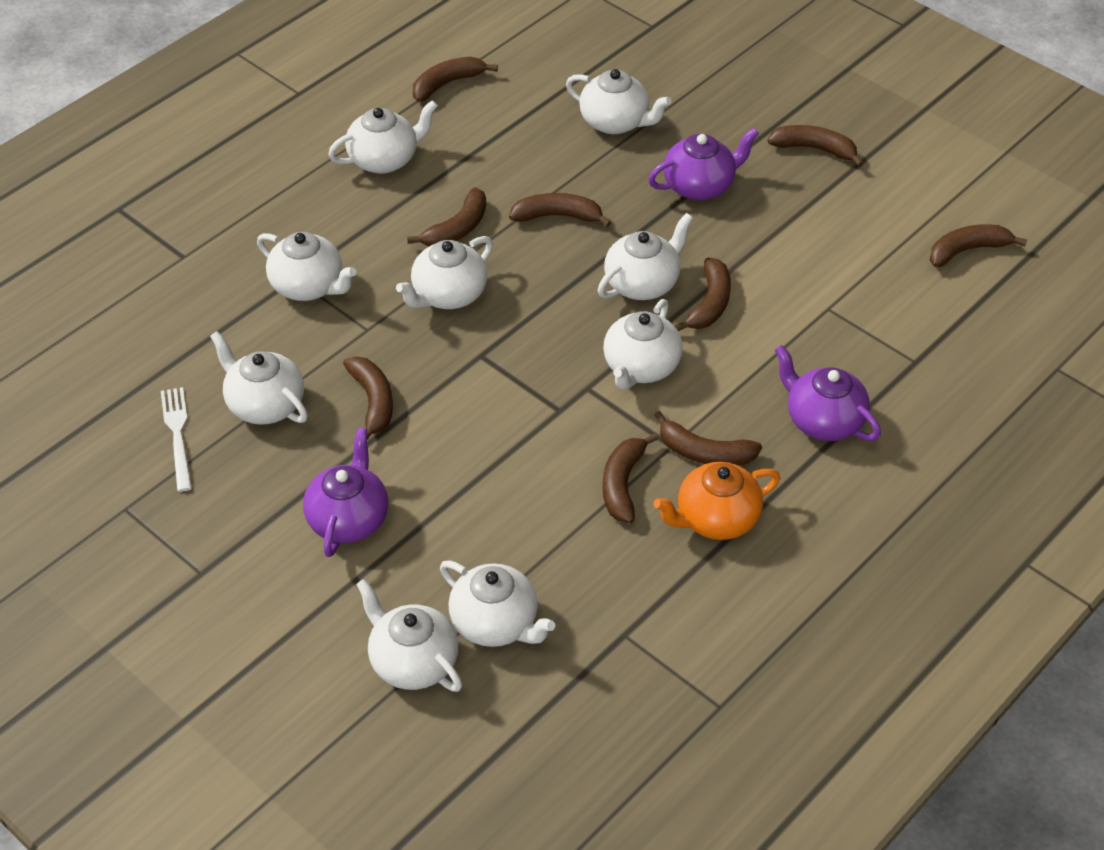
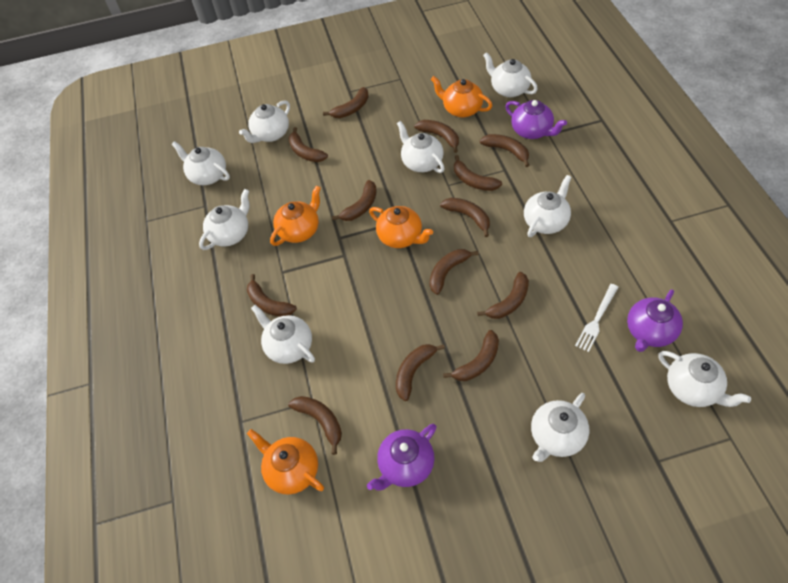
brown banana: [343,357,393,440] [407,187,486,247] [413,57,498,102] [509,193,611,227] [603,433,658,523] [654,411,762,466] [675,257,731,331] [768,125,864,167] [930,224,1027,267] = 9 -> [247,274,297,317] [288,127,328,162] [288,396,342,455] [323,87,369,118] [332,180,377,221] [396,344,445,401] [414,120,459,153] [429,249,479,295] [440,198,490,237] [443,330,499,381] [454,155,502,191] [477,272,529,319] [480,134,529,167] = 13
orange teapot: [654,462,780,540] = 1 -> [247,429,324,495] [270,185,321,246] [369,206,433,248] [431,76,492,118] = 4

